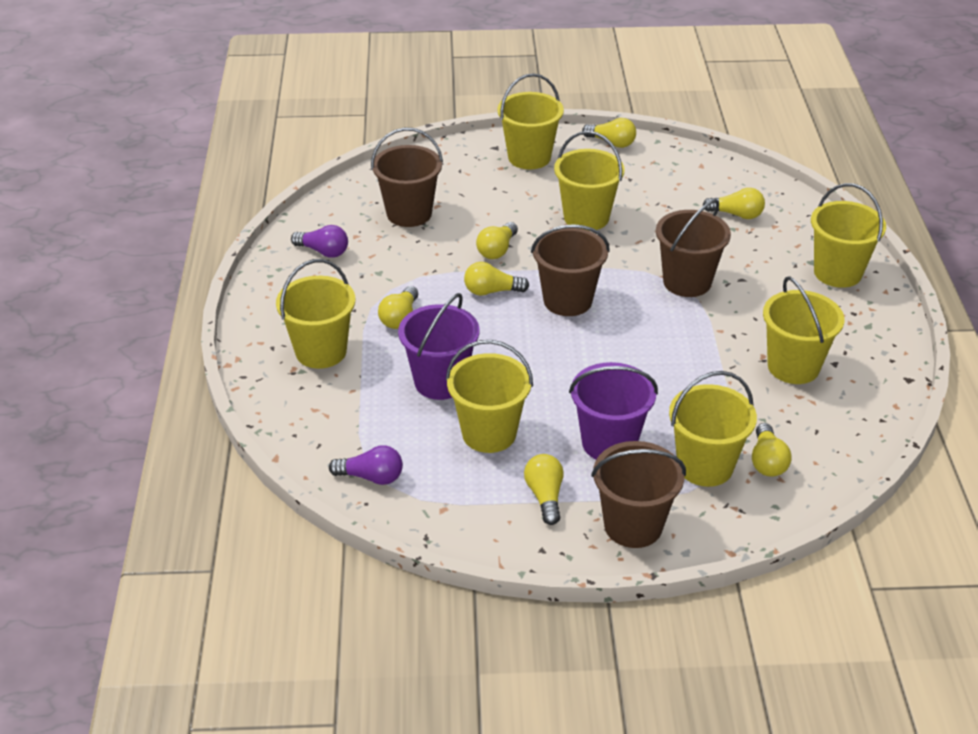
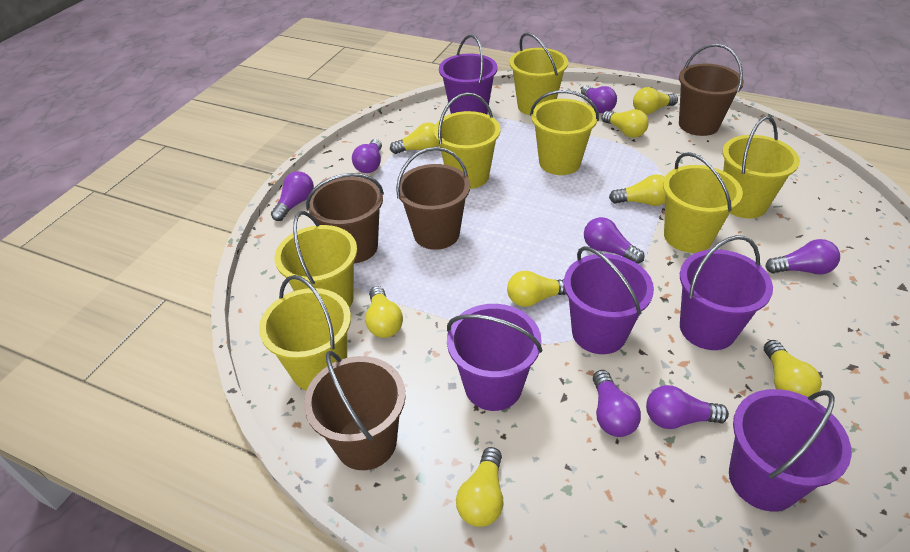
purple bucket: [398,293,479,400] [569,362,658,459] = 2 -> [439,35,498,114] [447,304,542,411] [564,246,654,354] [680,235,773,350] [729,389,852,512] = 5
purple light bulb: [291,225,348,258] [329,446,403,485] = 2 -> [271,171,314,221] [352,139,382,173] [581,86,617,113] [584,217,645,264] [593,370,641,437] [646,385,729,429] [765,239,840,274] = 7
yellow light bulb: [378,286,418,329] [464,262,529,296] [476,222,518,259] [524,454,564,525] [582,118,636,148] [703,188,765,219] [752,423,792,477] = 7 -> [365,286,403,338] [390,123,439,154] [456,447,504,527] [507,271,566,307] [602,109,649,138] [609,174,666,206] [633,87,678,115] [764,340,822,397] = 8

